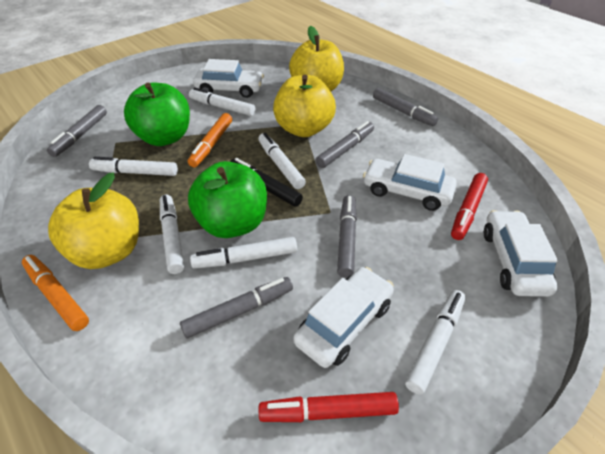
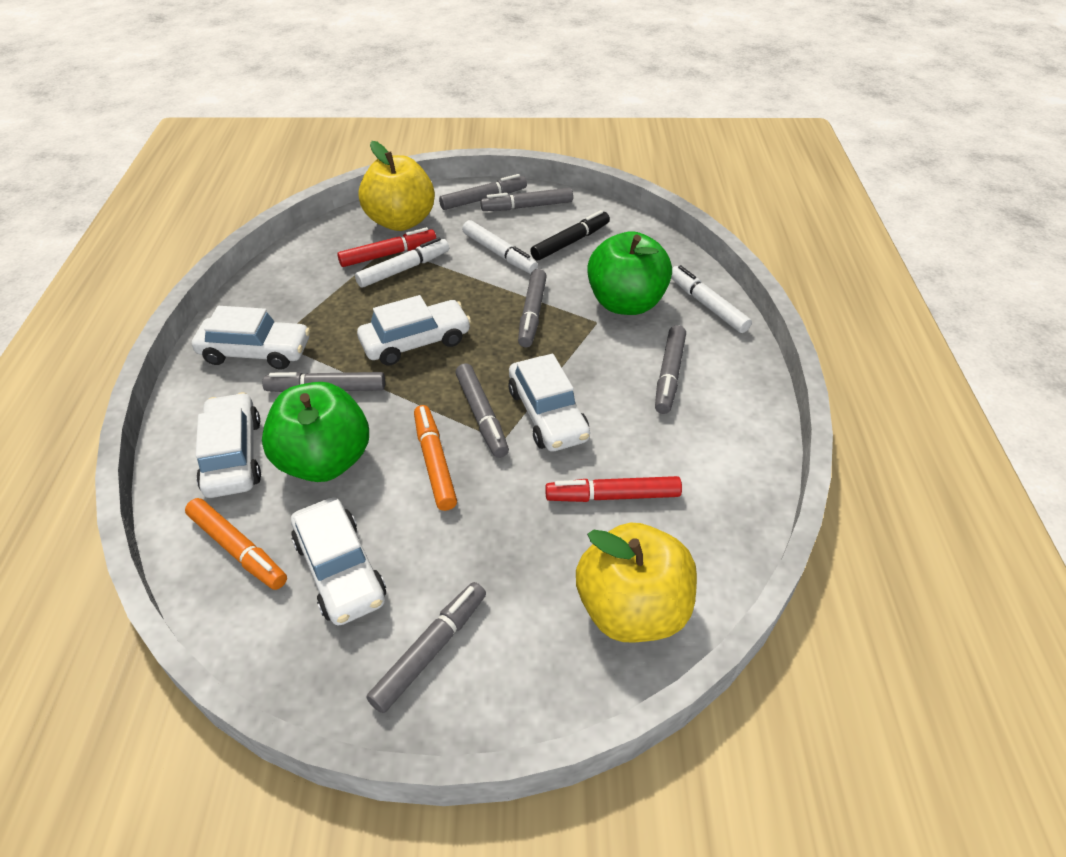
grey marker: [47,105,107,157] [180,277,293,339] [316,121,374,168] [337,195,357,278] [373,88,438,126] = 5 -> [262,372,385,392] [366,582,486,713] [439,174,527,210] [455,363,509,458] [480,188,573,211] [518,269,547,347] [655,325,686,414] = 7
white car: [193,59,264,98] [293,267,394,368] [363,154,457,211] [484,210,558,297] = 4 -> [192,306,310,370] [196,392,261,498] [291,497,386,626] [357,295,471,366] [508,354,590,452] = 5
white marker: [89,157,178,176] [160,195,184,274] [189,87,256,116] [190,237,297,269] [258,133,306,189] [405,290,466,395] = 6 -> [355,237,449,288] [462,220,538,274] [671,265,752,333] = 3
yellow apple: [48,173,139,269] [273,74,336,137] [289,26,344,92] = 3 -> [359,141,435,231] [576,523,697,643] = 2

